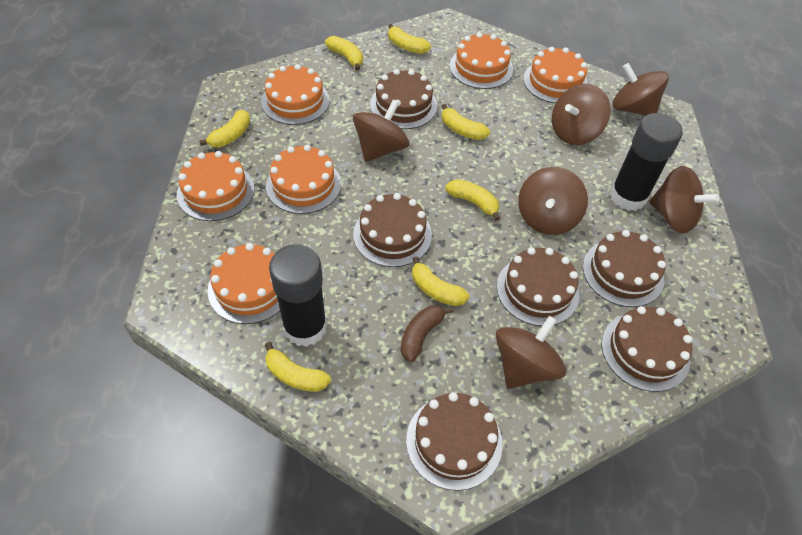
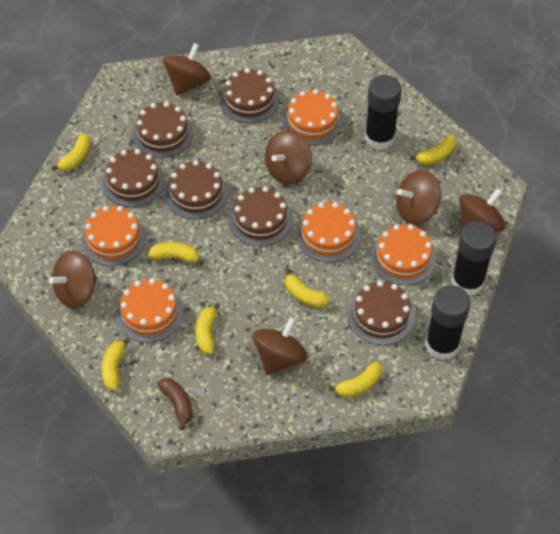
black glue stick: [269,244,327,347] [610,113,683,211] = 2 -> [365,75,401,150] [425,285,471,360] [451,221,497,296] = 3
orange cake: [177,151,254,221] [207,243,280,324] [261,64,330,125] [266,145,341,214] [450,32,513,89] [523,47,588,103] = 6 -> [81,206,146,266] [116,278,183,342] [283,89,343,145] [296,202,361,262] [371,224,436,285] = 5

